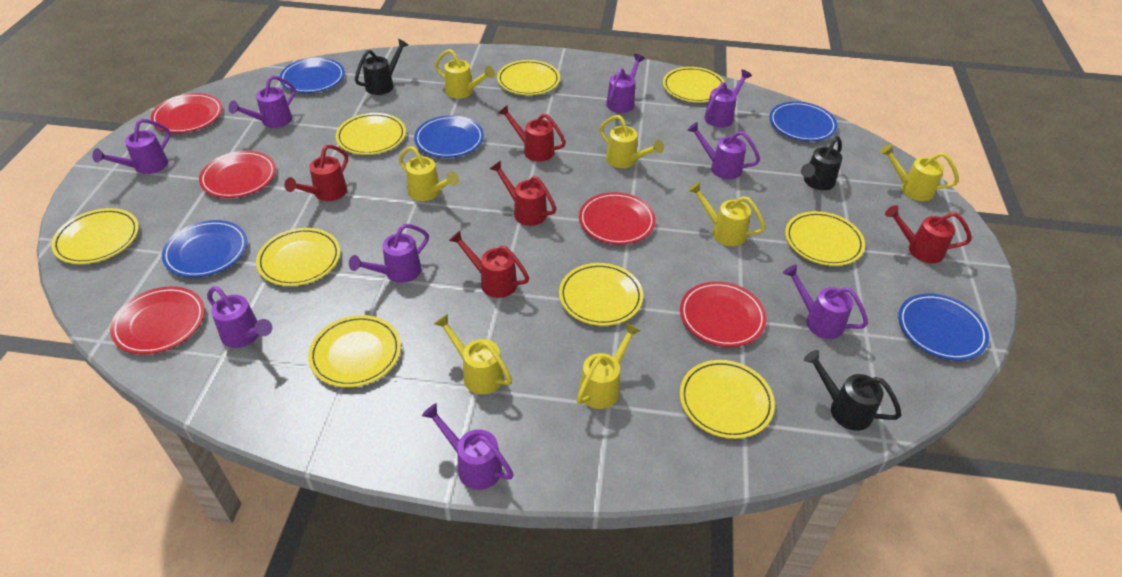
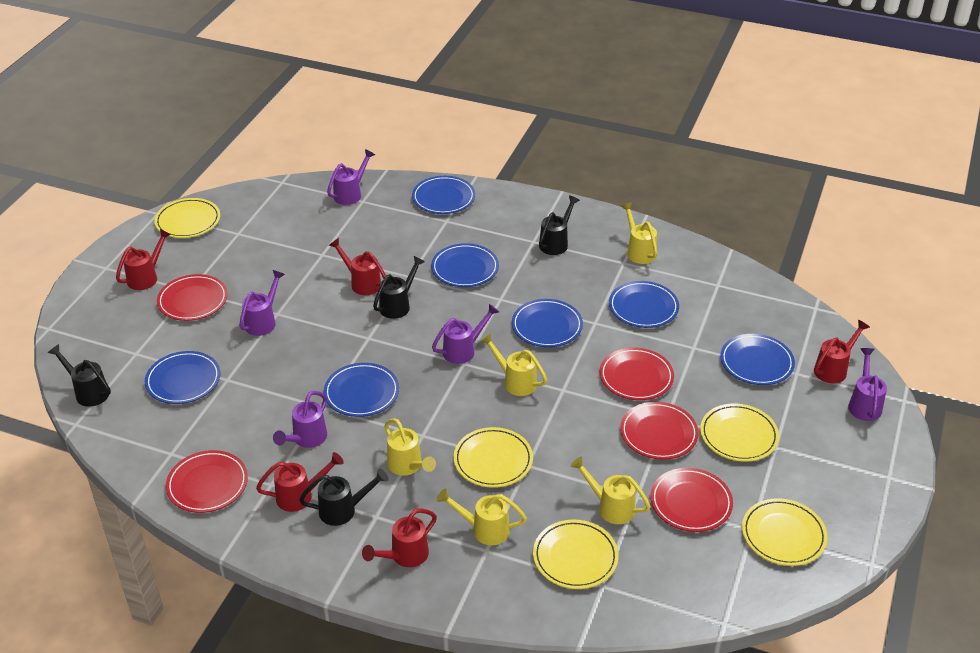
black watering can: [355,39,408,95] [801,136,842,190] [804,350,901,431] = 3 -> [48,344,111,407] [299,468,389,526] [373,256,425,319] [539,195,580,255] = 4
blue plate: [162,220,247,277] [280,57,345,93] [414,115,484,158] [770,101,837,141] [898,293,989,361] = 5 -> [145,351,220,404] [324,363,399,417] [412,176,475,214] [431,243,499,287] [512,299,583,347] [609,281,679,328] [720,334,795,385] = 7
purple watering can: [92,119,170,174] [207,287,272,348] [228,75,296,128] [349,224,429,283] [422,403,514,490] [606,54,645,113] [687,122,760,179] [704,70,752,128] [783,264,868,339] = 9 -> [239,270,285,336] [273,391,327,448] [327,149,375,205] [432,304,499,364] [848,348,887,421] = 5
yellow plate: [51,208,139,264] [256,228,340,286] [308,315,401,387] [336,113,406,155] [497,60,560,95] [559,263,643,326] [663,67,725,103] [680,360,775,439] [785,211,865,266] = 9 -> [154,198,220,238] [454,427,533,488] [533,520,619,589] [700,404,779,462] [742,498,827,566] = 5
yellow watering can: [399,146,459,201] [434,314,512,394] [435,49,495,99] [577,323,641,409] [599,115,664,168] [688,182,766,246] [880,144,959,201] = 7 -> [385,418,436,476] [437,488,527,545] [480,333,547,396] [570,456,651,524] [621,202,657,264] = 5

